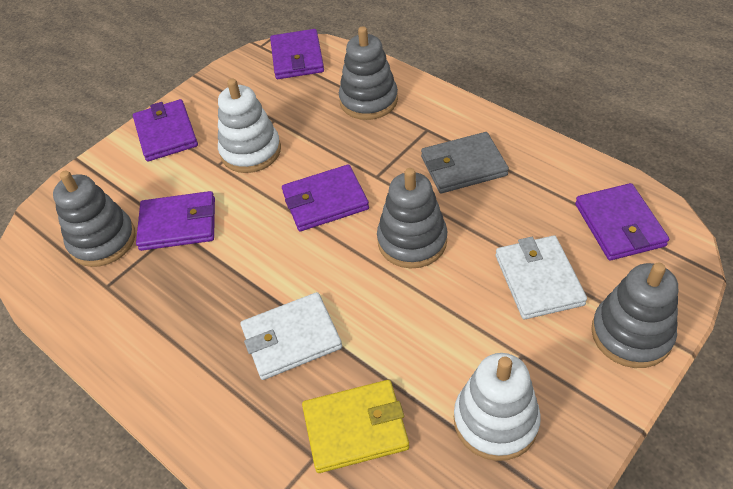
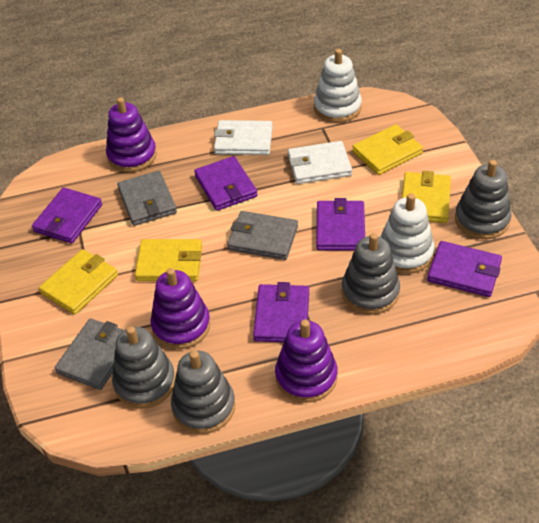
grey wallet: [421,132,509,193] = 1 -> [55,318,124,390] [117,171,177,226] [227,211,298,260] = 3
purple stacking toy: none = 0 -> [106,97,157,172] [150,268,211,349] [275,319,338,403] = 3
yellow wallet: [302,380,409,473] = 1 -> [39,249,118,315] [135,239,202,281] [352,124,423,175] [402,171,451,223] = 4

